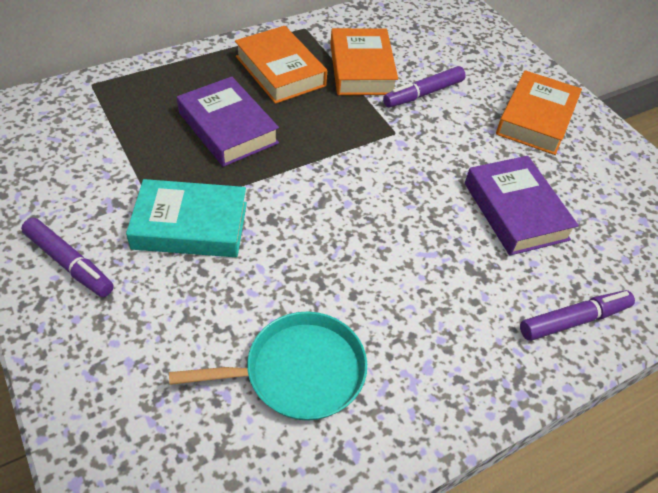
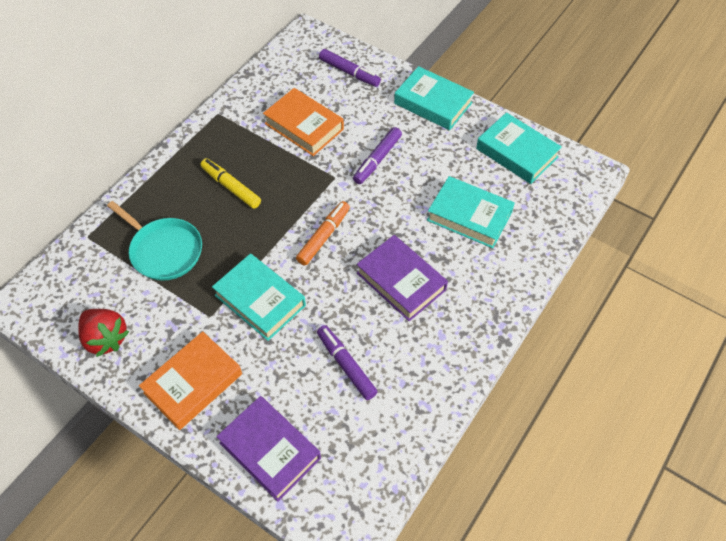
orange book: [235,26,327,104] [330,28,398,95] [496,70,582,155] = 3 -> [139,331,242,430] [263,88,344,156] = 2
orange marker: none = 0 -> [296,201,350,266] = 1
red strawberry: none = 0 -> [78,309,129,357] = 1
turquoise book: [126,179,247,257] = 1 -> [212,253,306,341] [394,66,474,130] [427,176,515,248] [476,112,562,184] = 4
yellow marker: none = 0 -> [201,158,261,209] = 1

